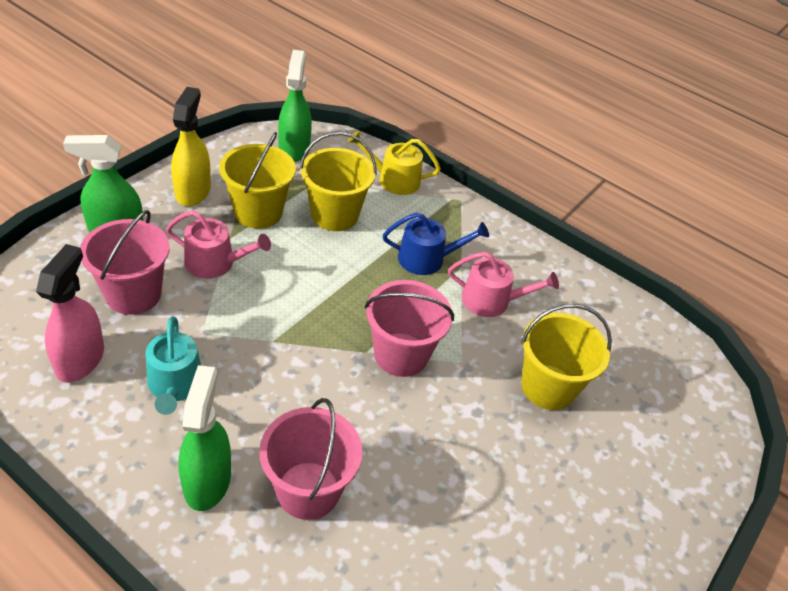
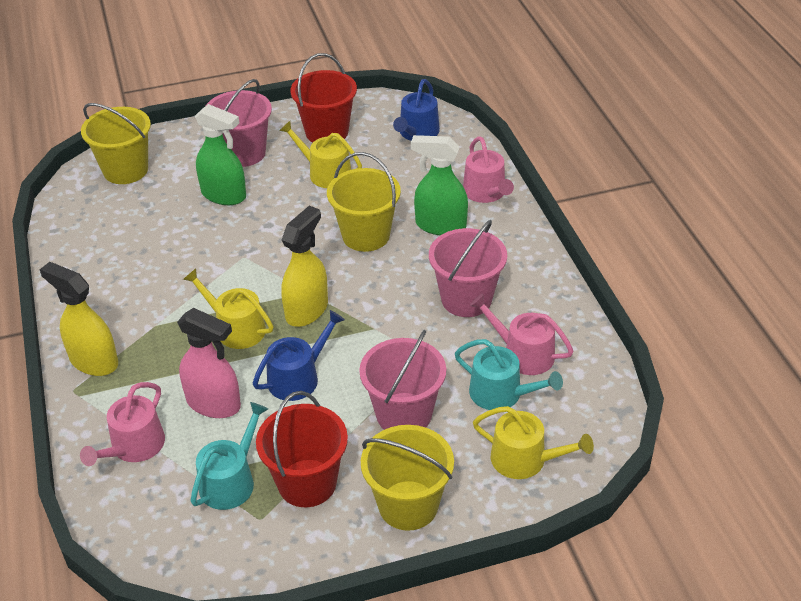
blue watering can: [383,212,489,275] = 1 -> [253,310,345,401] [393,79,440,140] = 2
green spray bottle: [63,135,143,232] [179,365,231,511] [278,50,312,162] = 3 -> [195,104,246,205] [411,135,468,235] = 2
pink watering can: [166,211,271,278] [448,252,559,317] = 2 -> [80,382,165,466] [463,136,514,203] [470,294,574,375] = 3
red bucket: none = 0 -> [256,391,348,507] [290,53,357,142] = 2
turquoise watering can: [146,316,201,415] = 1 -> [190,402,268,510] [455,339,563,410] = 2
yellow spray bottle: [171,87,211,206] = 1 -> [39,262,118,376] [281,206,328,327] = 2
yellow watering can: [348,131,441,195] = 1 -> [183,268,273,349] [279,121,362,188] [473,406,594,479] = 3

